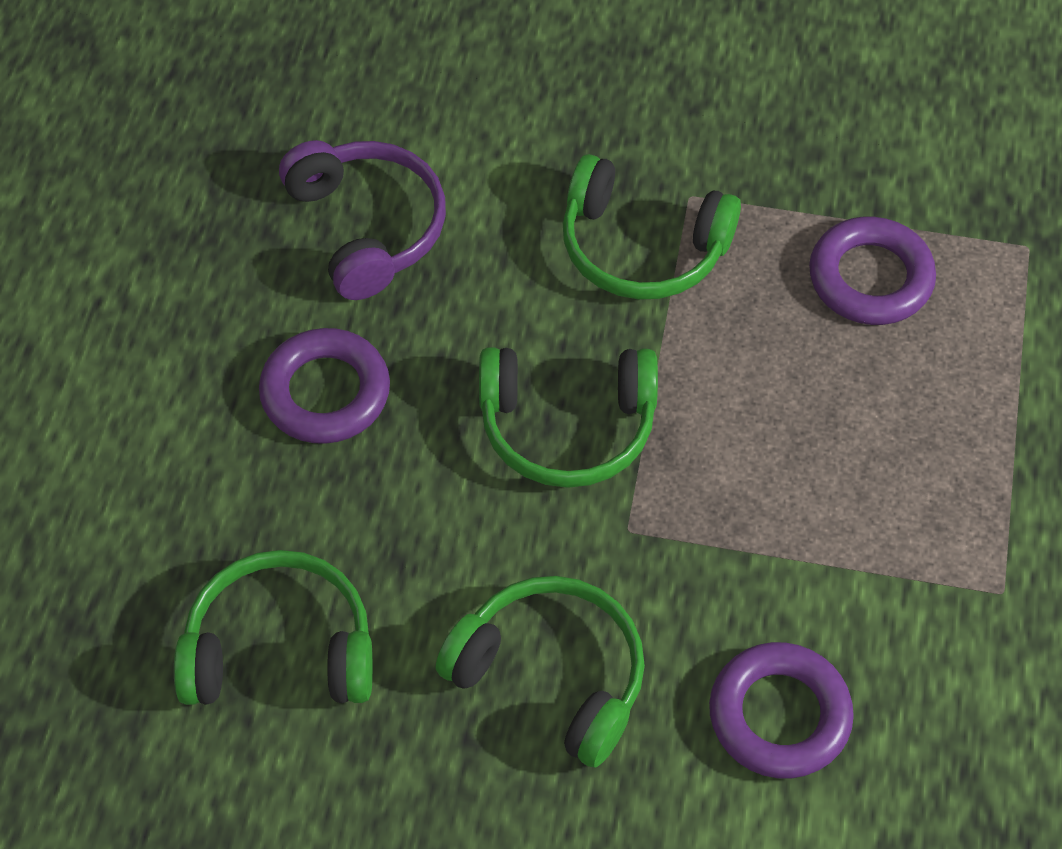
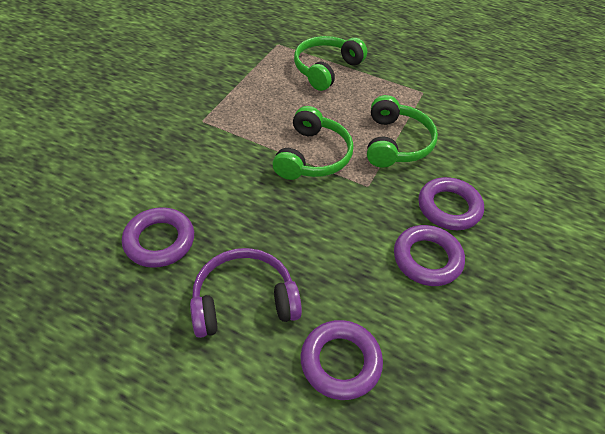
green headphones: [174,550,373,705] [435,576,645,768] [479,347,658,488] [563,154,741,300] = 4 -> [272,106,354,180] [294,36,367,91] [367,95,438,168] = 3
purple ring: [259,328,390,444] [709,642,854,779] [809,217,936,325] = 3 -> [122,207,194,268] [300,320,383,400] [394,225,465,286] [418,177,484,230] = 4

